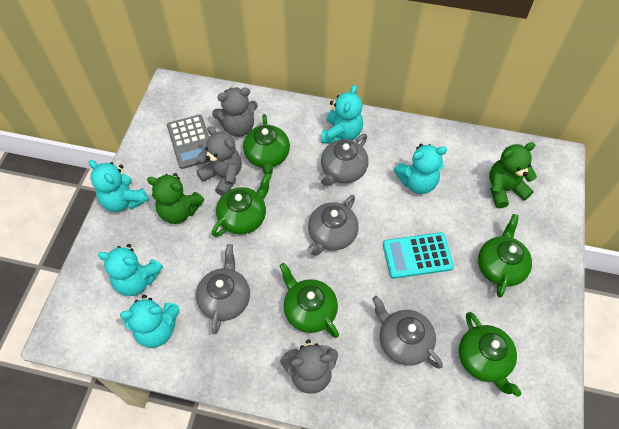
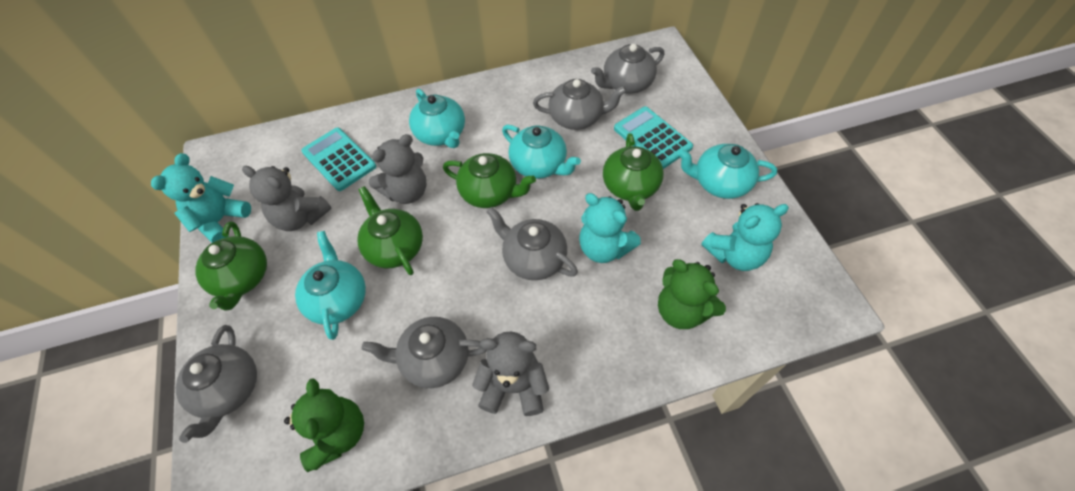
green teapot: [212,173,272,237] [243,114,290,175] [280,263,339,338] [459,312,521,397] [478,214,532,298] = 5 -> [195,221,267,310] [357,186,423,275] [443,153,536,208] [603,133,664,211] = 4
grey calculator: [167,114,210,169] = 1 -> none = 0
grey teapot: [196,244,250,334] [307,195,359,256] [318,134,369,186] [372,296,443,369] = 4 -> [176,325,257,443] [361,317,487,388] [487,207,578,280] [533,79,627,130] [591,44,664,94] = 5
turquoise calculator: [383,232,454,279] = 1 -> [301,128,376,191] [614,107,693,169] = 2
turquoise teapot: none = 0 -> [295,231,366,340] [409,89,465,148] [502,125,581,179] [677,144,777,199] = 4
turquoise teddy bear: [88,160,149,212] [98,244,163,296] [120,295,180,348] [321,85,363,143] [394,144,447,194] = 5 -> [151,153,251,243] [579,193,641,263] [701,203,789,271] = 3

